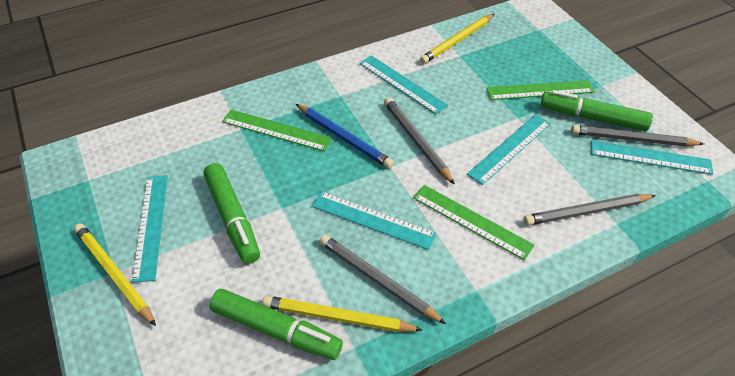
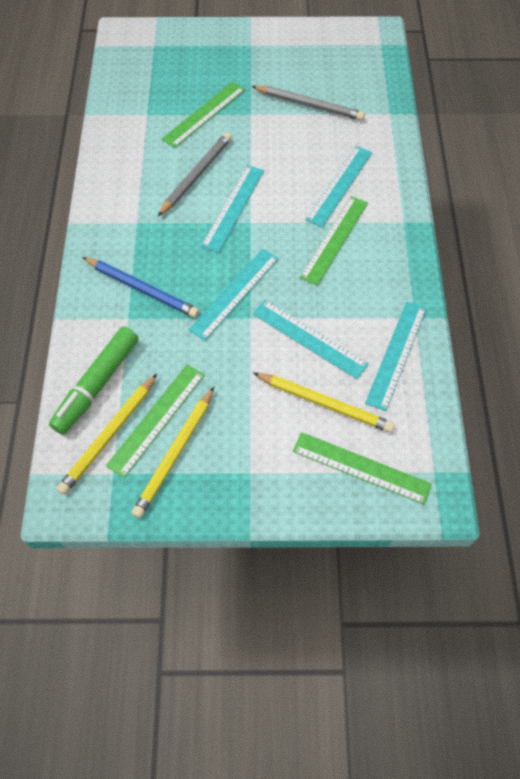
green marker: [203,163,260,264] [209,289,343,360] [541,90,653,131] = 3 -> [49,326,139,435] = 1
green ruler: [222,109,332,152] [413,185,535,260] [486,80,594,100] = 3 -> [106,364,204,478] [162,82,245,148] [293,432,432,505] [300,196,368,286] = 4
grey pencil: [319,235,446,324] [384,97,455,185] [524,194,656,226] [571,125,704,147] = 4 -> [158,132,232,216] [252,86,365,121] = 2

